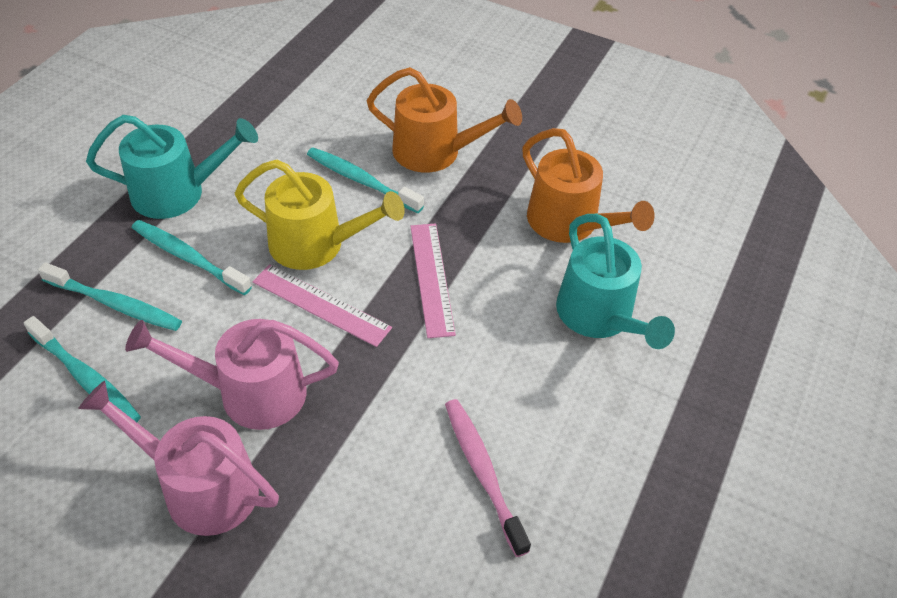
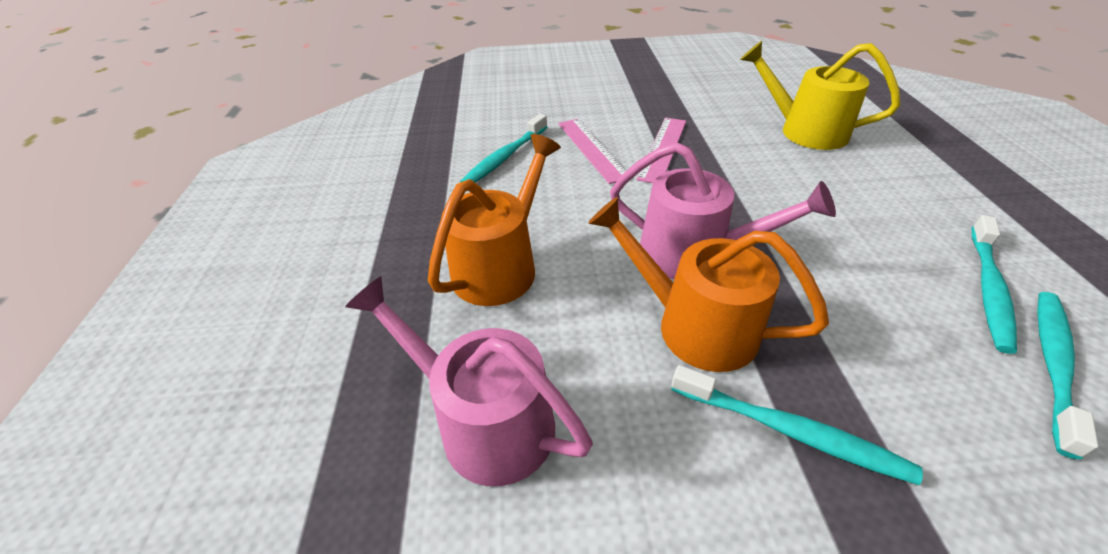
pink toothbrush: [445,399,531,557] = 1 -> none = 0
turquoise watering can: [86,115,258,219] [556,214,675,349] = 2 -> none = 0

